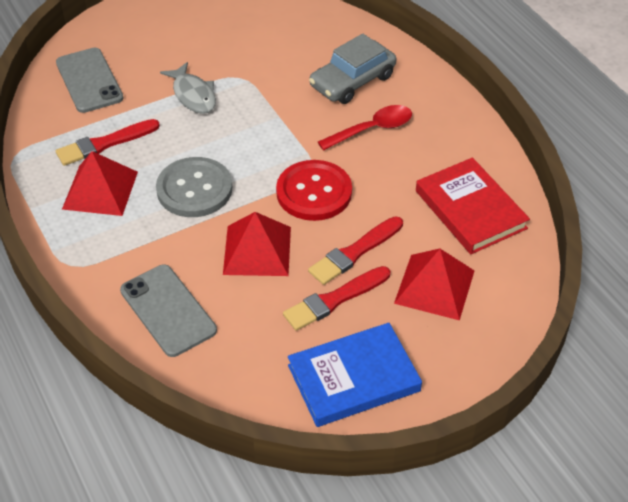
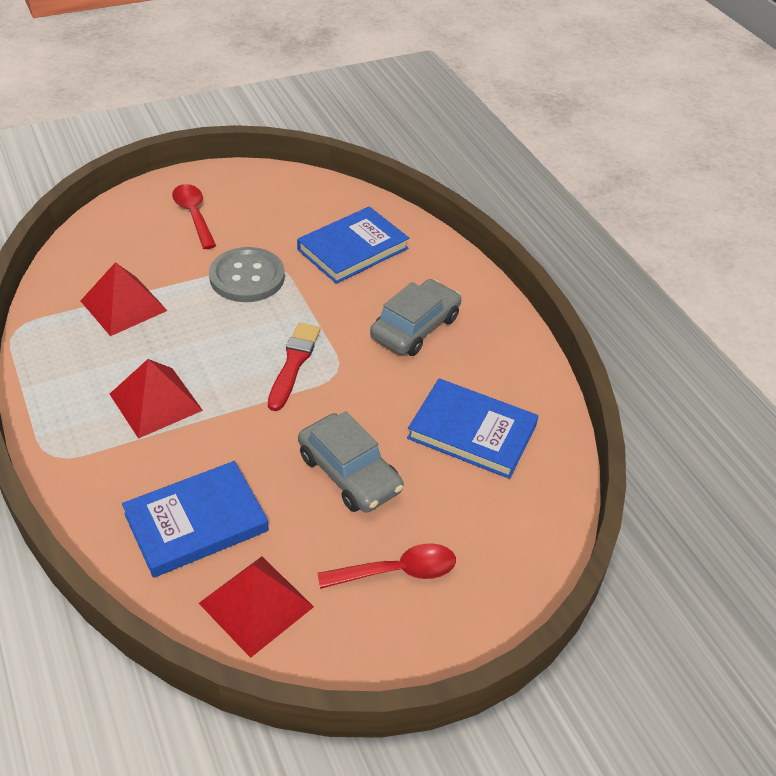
blue book: [288,323,422,427] = 1 -> [122,461,269,578] [297,206,409,284] [407,378,539,479] = 3
grey car: [309,33,397,104] = 1 -> [298,411,404,513] [370,279,461,356] = 2
grey fish: [160,62,216,114] = 1 -> none = 0
grey phone: [56,48,124,113] [120,264,217,357] = 2 -> none = 0
red book: [416,158,530,254] = 1 -> none = 0
red brush: [56,119,160,166] [283,266,391,331] [308,217,403,285] = 3 -> [268,323,320,411] = 1
red button: [276,160,352,221] = 1 -> none = 0
red spoon: [318,105,412,151] = 1 -> [172,184,216,249] [318,543,456,589] = 2

